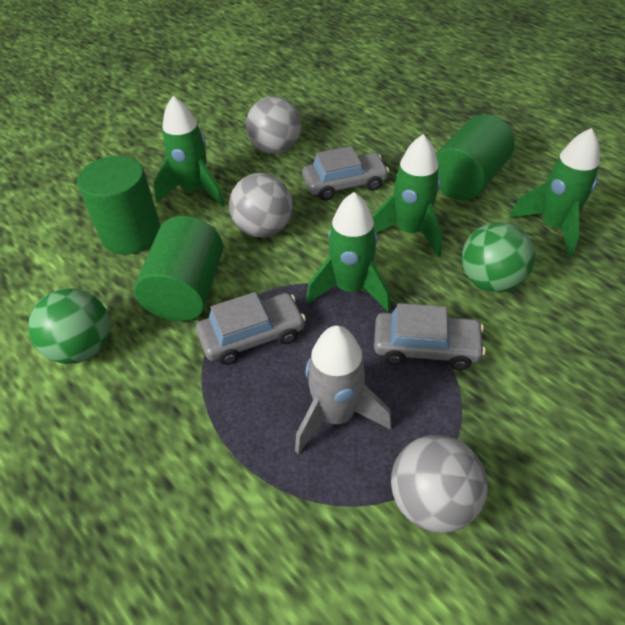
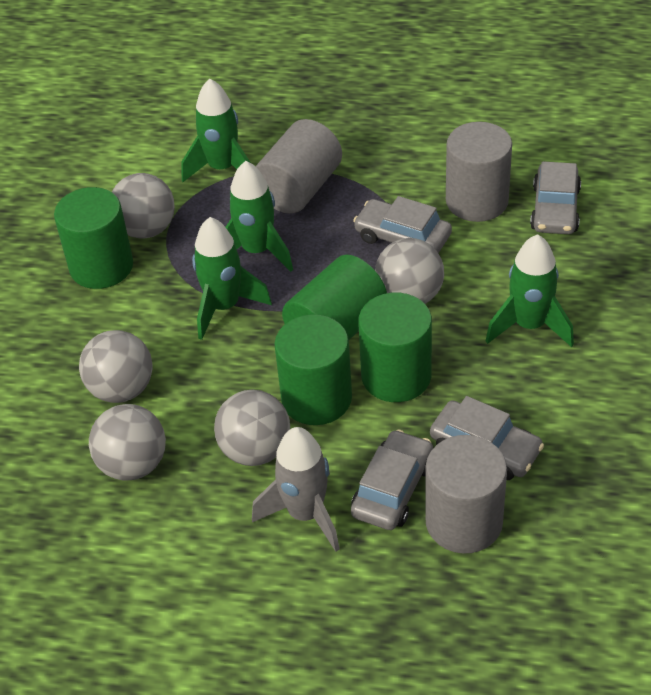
green ball: [28,288,110,364] [462,222,535,292] = 2 -> none = 0
green cylinder: [77,156,161,255] [134,216,223,321] [436,114,515,200] = 3 -> [54,187,133,289] [274,314,352,425] [282,254,387,340] [358,293,432,402] = 4
grey ball: [229,173,293,238] [246,96,301,154] [391,435,488,533] = 3 -> [79,330,153,403] [89,404,166,481] [112,173,175,239] [214,390,290,466] [375,238,444,304] = 5
grey car: [196,292,306,365] [302,146,389,201] [374,303,486,370] = 3 -> [351,430,433,530] [353,196,452,253] [430,396,544,480] [530,162,581,234] = 4
grey cylinder: none = 0 -> [256,119,342,214] [425,435,507,554] [446,122,512,222] = 3

